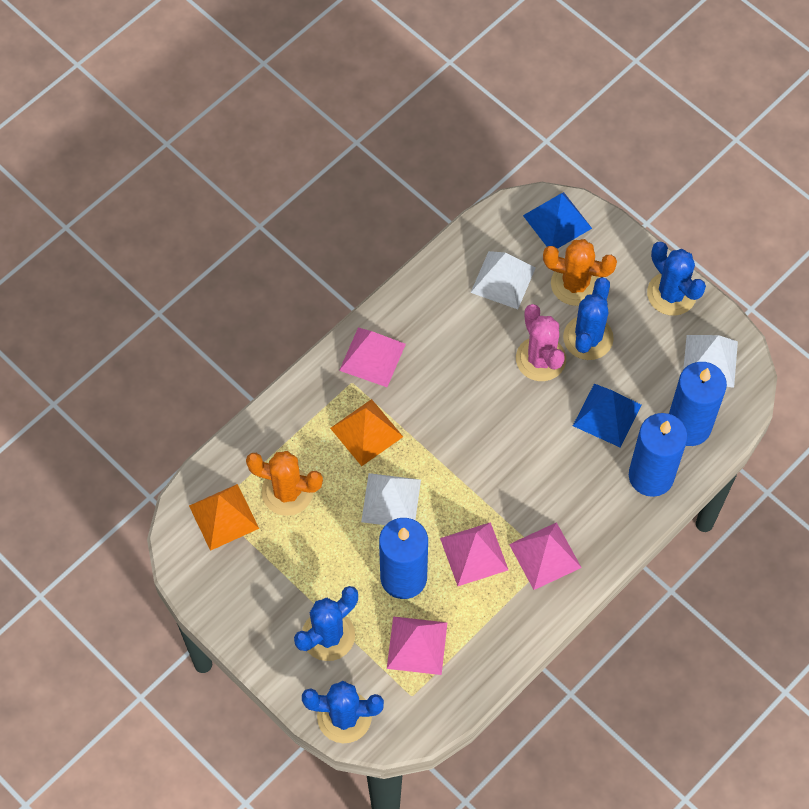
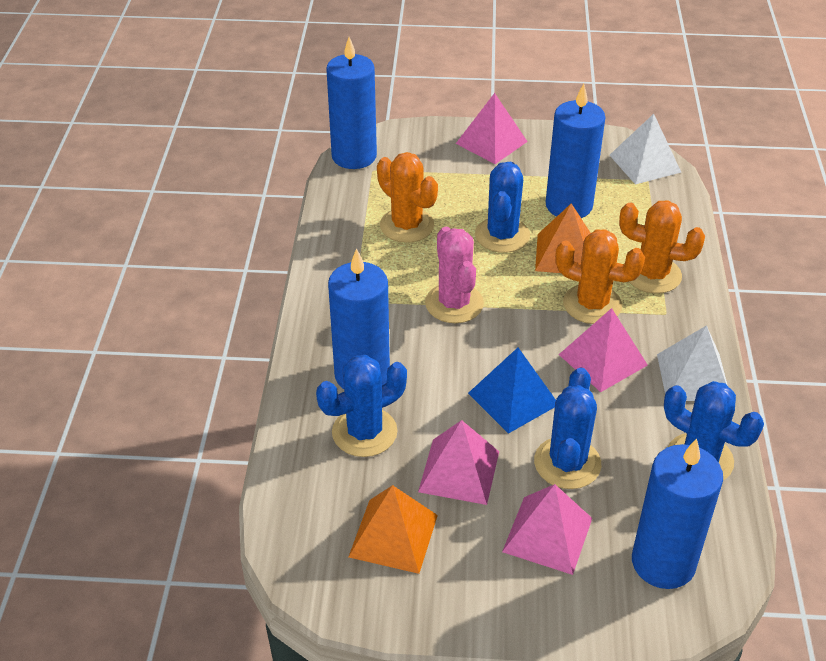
blue candle: [379,518,428,599] [629,413,688,497] [669,362,727,446] = 3 -> [326,37,377,169] [328,248,390,389] [546,84,605,218] [632,439,723,589] = 4
blue pyramid: [523,192,592,249] [573,384,641,447] = 2 -> [468,348,556,434] = 1
orange cactus: [246,451,323,516] [543,239,617,306] = 2 -> [377,152,438,243] [555,229,645,324] [619,200,705,294] = 3
white pyramid: [361,473,421,525] [471,251,535,309] [683,335,738,388] = 3 -> [610,114,681,185] [657,325,728,401] = 2

